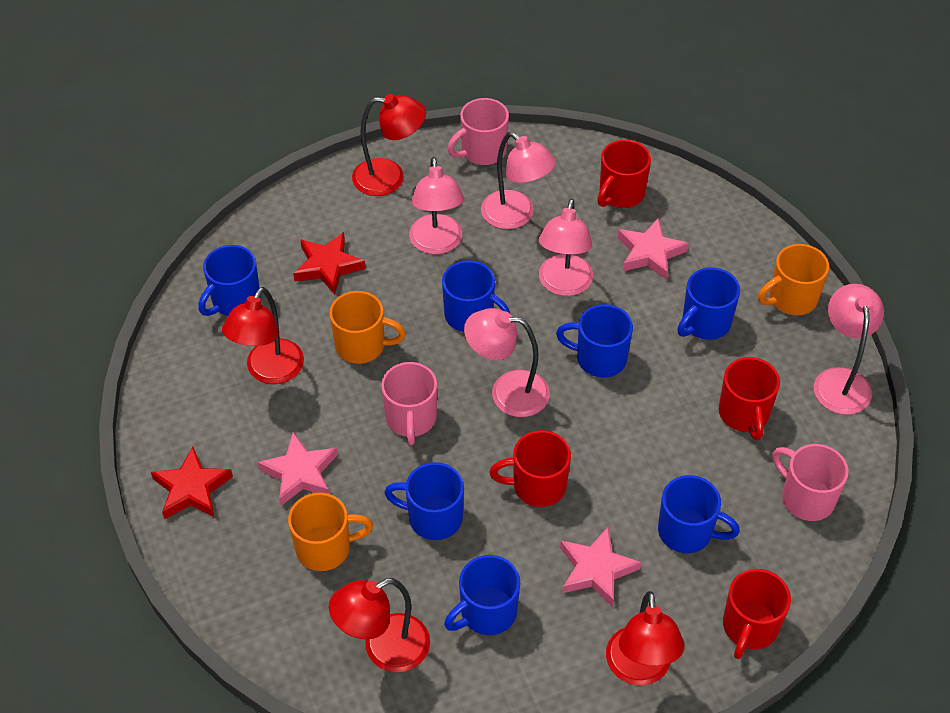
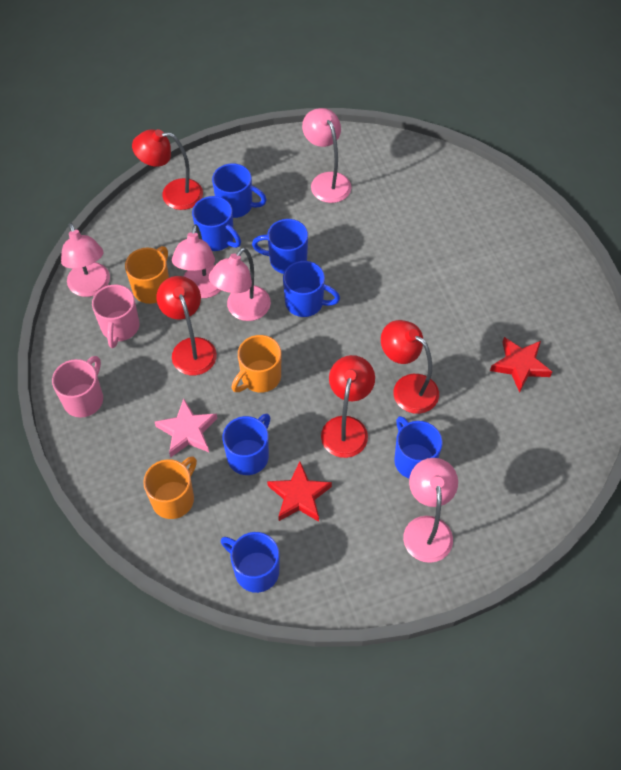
pink mug: [381,362,437,446] [447,98,509,165] [772,444,849,521] = 3 -> [52,356,103,417] [92,284,140,348] = 2
pink star: [258,432,338,506] [560,527,641,607] [618,218,689,280] = 3 -> [155,398,217,458] = 1
red mug: [489,430,571,507] [597,140,651,208] [719,357,780,440] [723,569,791,659] = 4 -> none = 0

